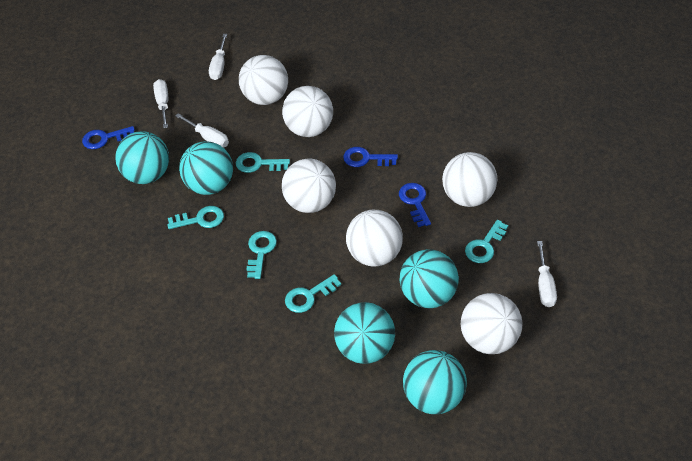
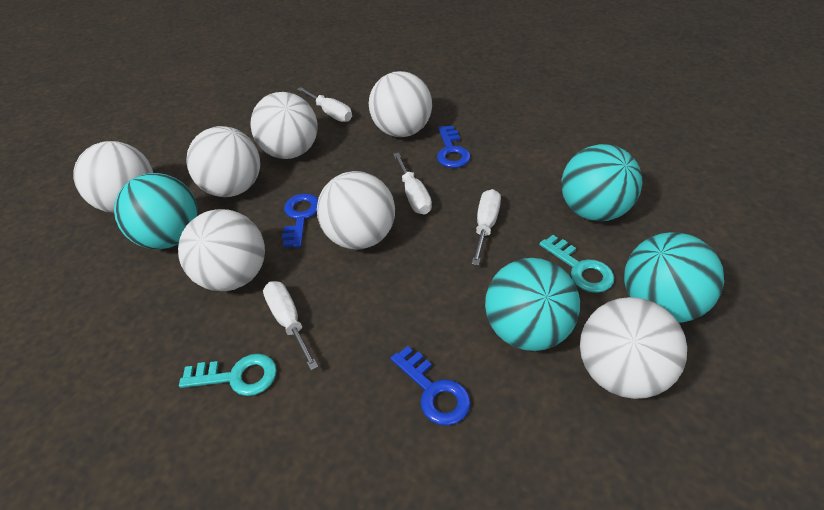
turquoise ball: [115,131,169,184] [179,141,233,195] [334,302,395,364] [400,249,459,308] [403,350,467,415] = 5 -> [114,173,198,249] [485,258,580,351] [562,144,642,221] [624,232,724,323] = 4
turquoise key: [168,206,224,229] [236,152,290,173] [246,231,277,279] [285,274,341,313] [465,220,508,263] = 5 -> [179,354,277,396] [539,235,615,293] = 2
white ball: [239,55,288,105] [282,86,333,137] [282,159,336,213] [346,210,403,267] [442,152,497,207] [461,293,522,354] = 6 -> [73,141,153,213] [178,209,265,291] [186,126,260,197] [250,92,317,159] [317,171,395,249] [369,71,432,137] [580,297,687,399] = 7

